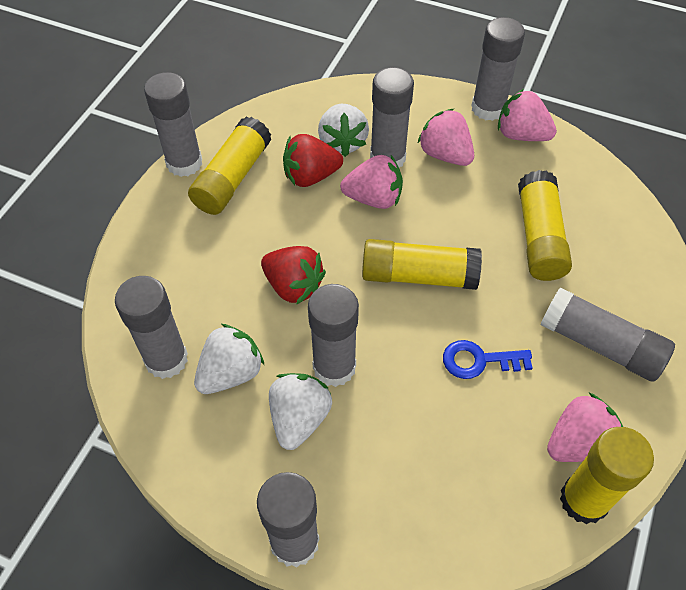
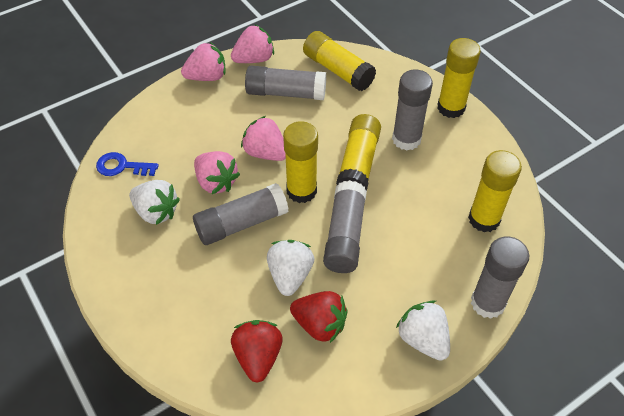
grey glue stick: [115,276,188,379] [144,72,202,177] [257,472,319,568] [308,284,359,387] [370,67,414,167] [471,17,525,121] [540,287,675,382] = 7 -> [193,183,289,245] [245,66,326,100] [323,180,367,273] [392,69,433,150] [471,237,529,319] = 5
yellow glue stick: [188,117,271,215] [362,239,482,290] [518,170,572,281] [560,427,654,524] = 4 -> [283,121,318,203] [303,31,376,91] [336,114,381,191] [437,38,481,118] [468,150,522,232] = 5

